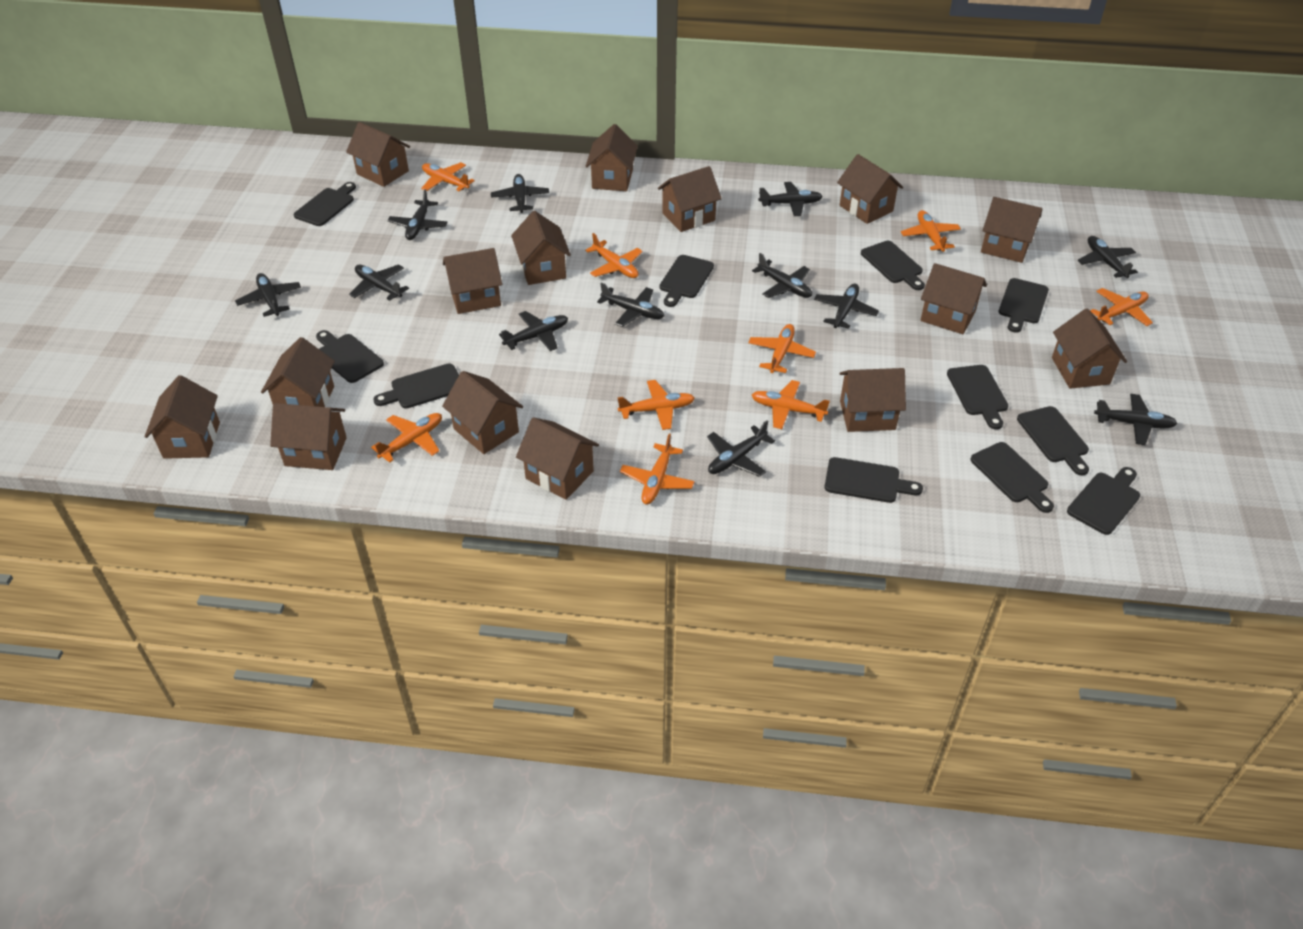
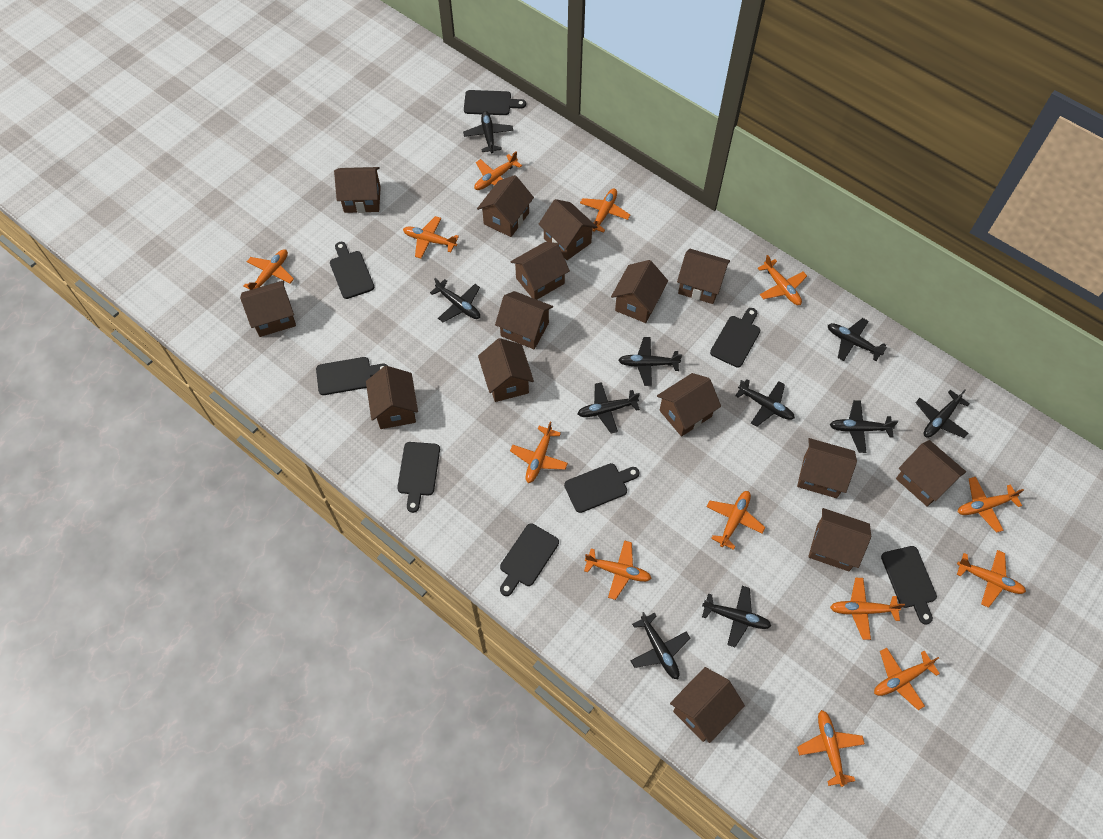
black cutting board: [294,182,356,226] [316,330,384,383] [373,363,459,409] [659,255,714,307] [825,457,923,503] [861,241,925,290] [947,365,1008,429] [970,442,1054,513] [999,278,1049,333] [1017,406,1089,476] [1067,467,1140,535] = 11 -> [316,357,388,395] [330,242,374,299] [397,442,440,513] [464,90,526,115] [500,523,559,596] [564,463,640,513] [710,308,760,368] [881,546,937,625] = 8
black plane: [235,273,301,317] [349,264,409,301] [387,189,448,240] [491,174,549,213] [499,311,568,351] [597,283,664,327] [707,420,775,477] [752,253,812,298] [758,182,823,216] [814,284,879,329] [1078,236,1138,278] [1094,394,1177,445] = 12 -> [430,278,480,322] [463,111,513,153] [577,382,640,433] [618,337,682,386] [631,612,691,679] [702,586,771,647] [735,379,795,427] [828,318,887,361] [830,400,898,453] [915,389,970,438] = 10
orange plane: [371,413,442,463] [421,162,475,191] [585,233,643,278] [618,380,695,430] [620,434,695,504] [748,324,816,373] [752,380,830,429] [901,210,961,252] [1090,288,1153,326] = 9 -> [243,249,294,290] [403,216,459,258] [474,151,522,190] [510,421,568,483] [580,189,630,233] [584,540,652,600] [706,491,765,550] [758,255,807,305] [797,710,865,787] [830,578,905,640] [874,648,940,710] [957,550,1026,608] [958,477,1024,533] = 13

